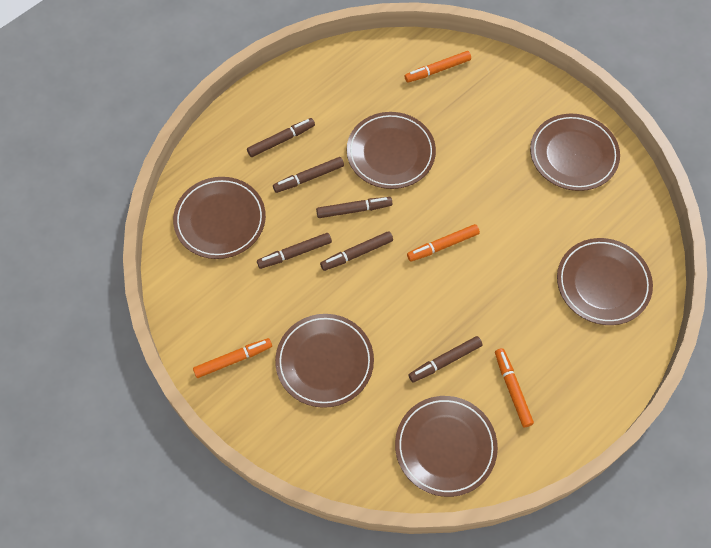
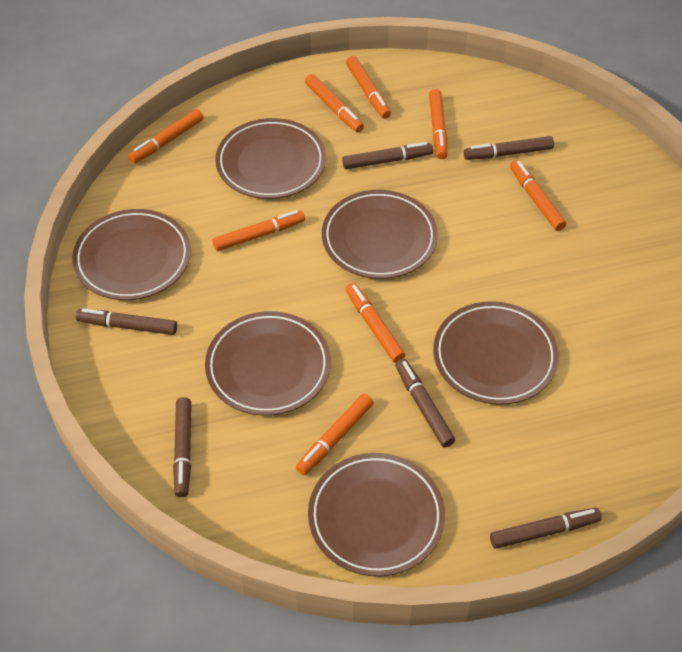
orange marker: [193,338,272,378] [405,51,471,83] [407,224,480,261] [495,348,534,427] = 4 -> [128,109,204,164] [213,210,305,251] [296,394,374,475] [305,74,364,132] [346,56,391,119] [346,283,405,363] [429,89,448,159] [510,160,566,231] = 8

